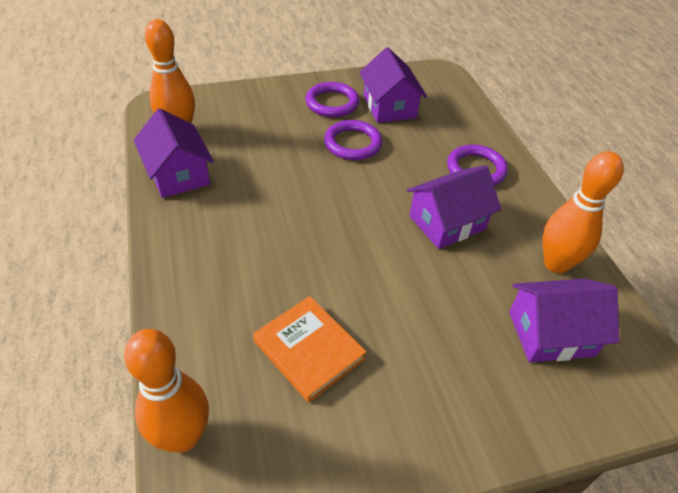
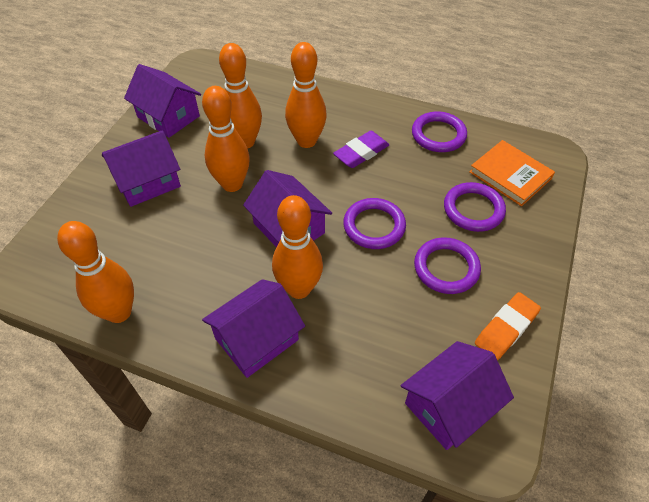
orange bowling pin: [124,329,209,453] [145,19,195,123] [543,151,624,273] = 3 -> [57,221,134,323] [202,86,250,192] [219,43,262,149] [272,195,323,299] [285,42,327,148] = 5
orange eraser: none = 0 -> [475,292,541,360] = 1
purple eraser: none = 0 -> [333,131,389,168] = 1
purple house: [134,108,214,198] [359,47,427,123] [407,165,501,249] [509,278,620,362] = 4 -> [102,130,181,207] [124,64,201,138] [202,279,305,378] [243,170,332,247] [401,341,514,450] = 5
purple ring: [305,82,359,117] [324,120,382,160] [447,144,508,186] = 3 -> [343,198,406,249] [412,111,467,152] [414,237,481,294] [444,182,506,232] = 4

